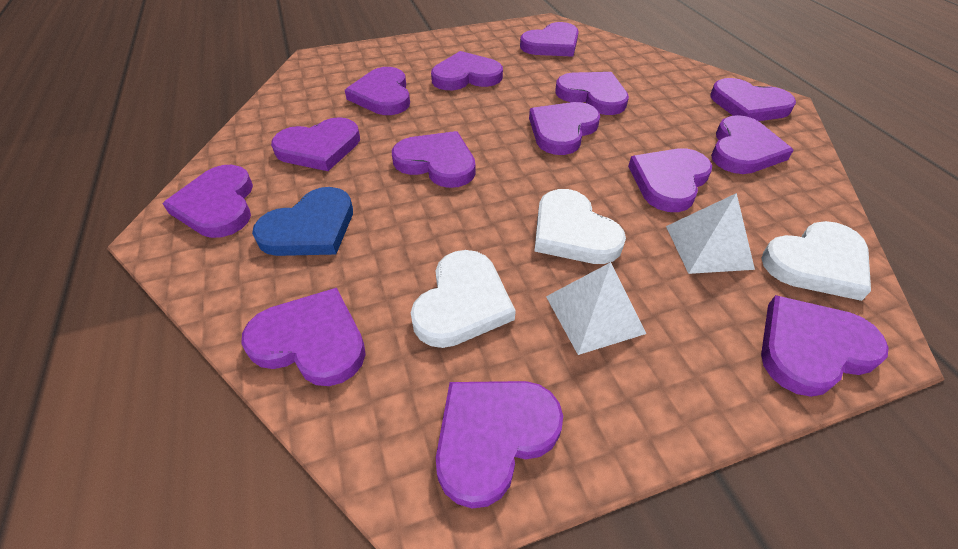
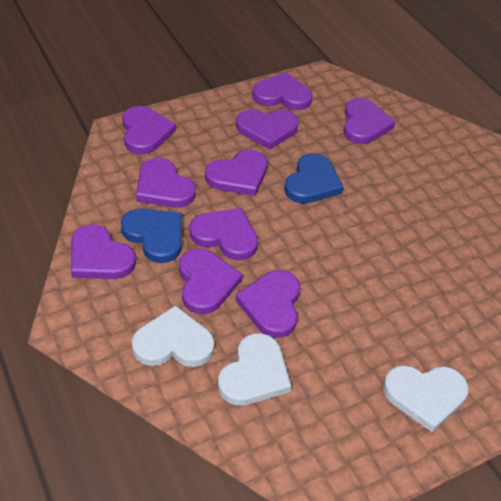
blue heart: [252,187,353,256] = 1 -> [121,209,182,263] [284,153,344,203] = 2
purple heart: [162,165,253,238] [241,288,366,386] [271,117,360,171] [345,67,410,115] [392,131,476,188] [431,51,503,90] [436,381,563,509] [520,22,579,57] [529,102,600,155] [555,72,629,115] [628,148,712,212] [711,78,796,121] [711,115,794,174] [761,295,889,397] = 14 -> [71,224,136,279] [122,106,176,154] [136,158,196,208] [179,248,243,314] [189,208,258,260] [205,149,268,196] [235,270,301,338] [236,109,299,150] [252,72,313,110] [343,98,395,144] = 10
white pyramid: [546,262,647,355] [666,193,755,274] = 2 -> none = 0

